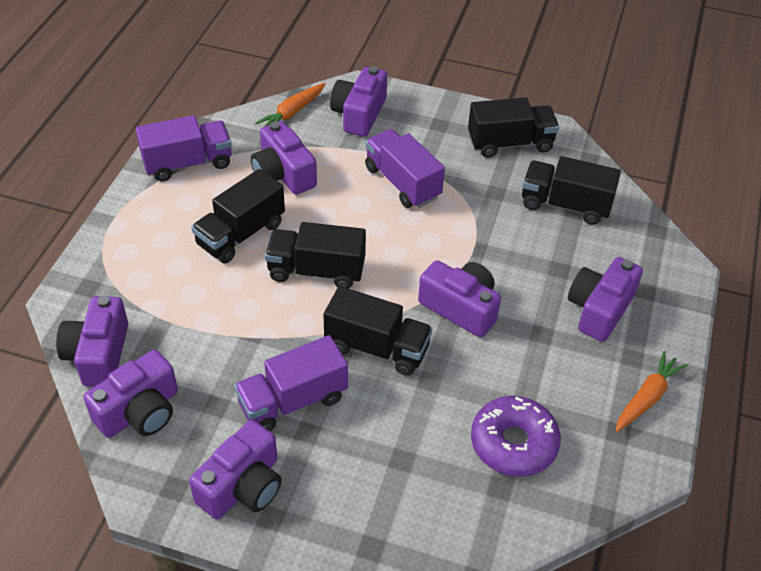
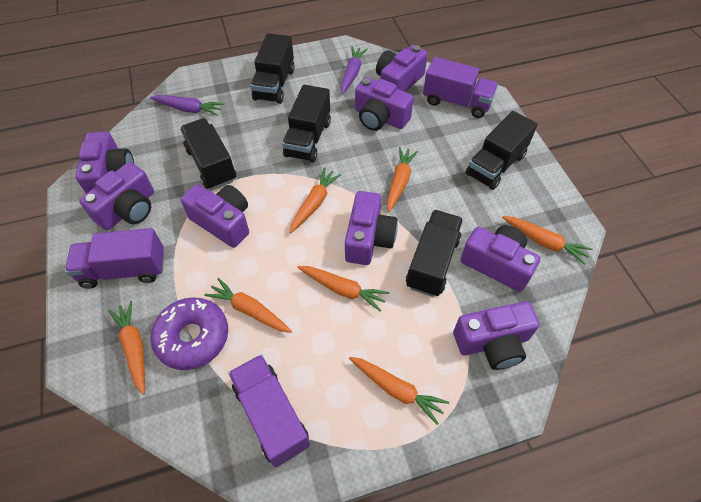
orange carrot: [255,83,325,127] [616,351,688,432] = 2 -> [108,301,145,395] [204,278,292,333] [290,167,342,233] [297,266,389,312] [349,357,449,425] [387,147,418,212] [502,216,593,265] = 7
purple camera: [56,296,128,387] [83,350,178,438] [189,420,282,519] [251,121,317,195] [330,66,387,137] [418,260,501,338] [568,257,643,342] = 7 -> [75,131,134,194] [79,162,154,230] [181,184,249,248] [345,191,398,265] [355,77,414,131] [376,45,428,92] [453,301,540,370] [460,225,540,292] = 8
purple carrot: none = 0 -> [150,95,224,116] [341,46,368,94] = 2

